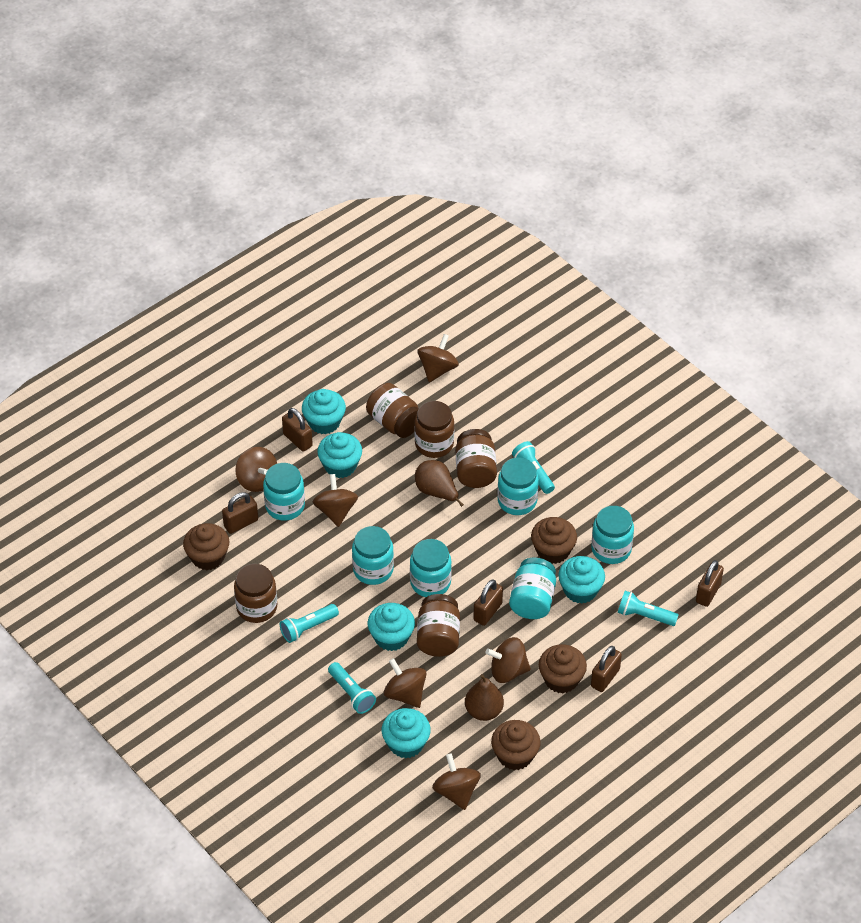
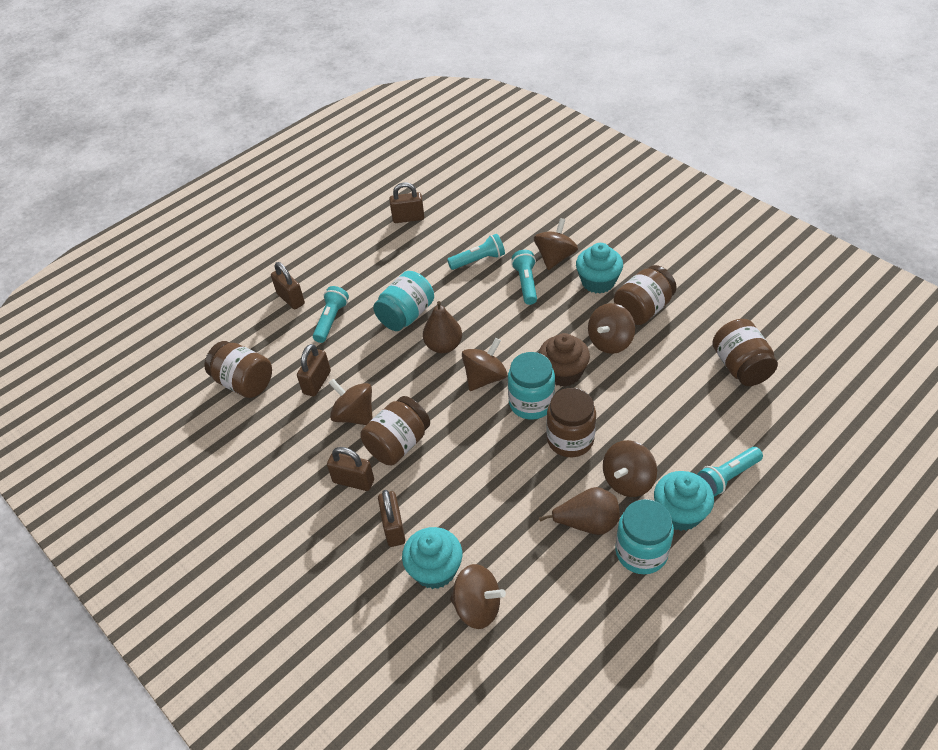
brown cupcake: [183,523,229,570] [491,720,541,770] [531,517,577,564] [539,644,587,694] = 4 -> [539,333,590,387] = 1
turquoise cupcake: [302,389,346,434] [317,432,362,478] [368,603,415,651] [382,708,431,758] [558,556,605,604] = 5 -> [402,527,462,589] [576,243,623,294] [654,471,714,531] = 3
turquoise jar: [263,463,305,521] [352,526,394,585] [410,539,452,597] [498,458,539,515] [509,558,556,619] [591,506,634,564] = 6 -> [373,271,434,331] [508,352,555,420] [615,499,674,574] = 3

